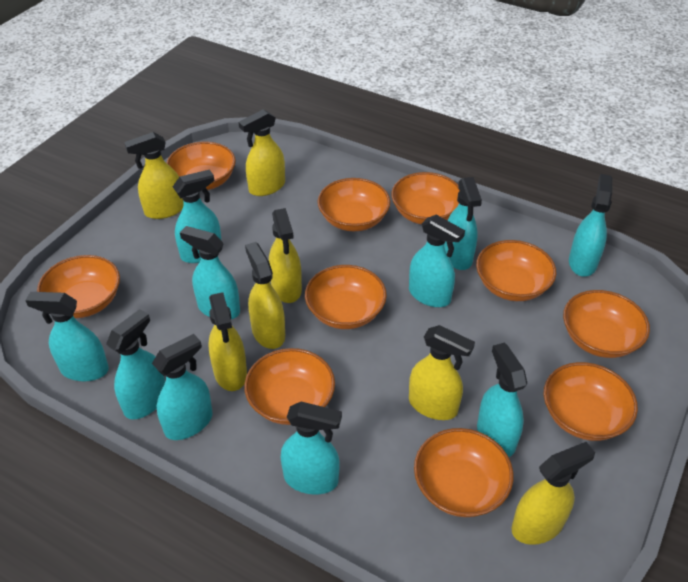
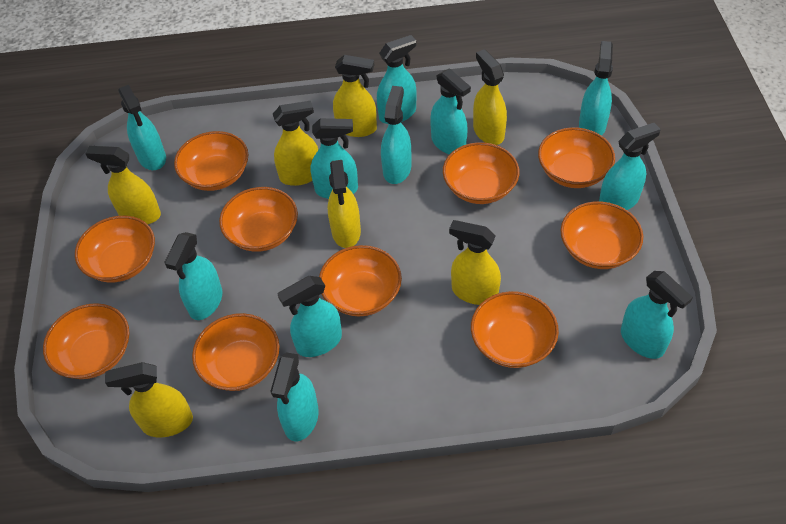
turquoise spray bottle: [25,292,109,381] [106,309,165,419] [152,334,213,440] [173,169,222,263] [180,226,240,319] [281,402,342,494] [409,215,465,307] [444,177,482,270] [477,343,527,457] [569,174,612,277] = 10 -> [118,85,166,170] [164,232,222,320] [270,352,319,441] [277,276,342,357] [310,118,358,199] [377,35,417,124] [381,86,411,184] [430,68,471,155] [579,41,613,136] [599,123,661,210] [621,271,693,359] = 11

